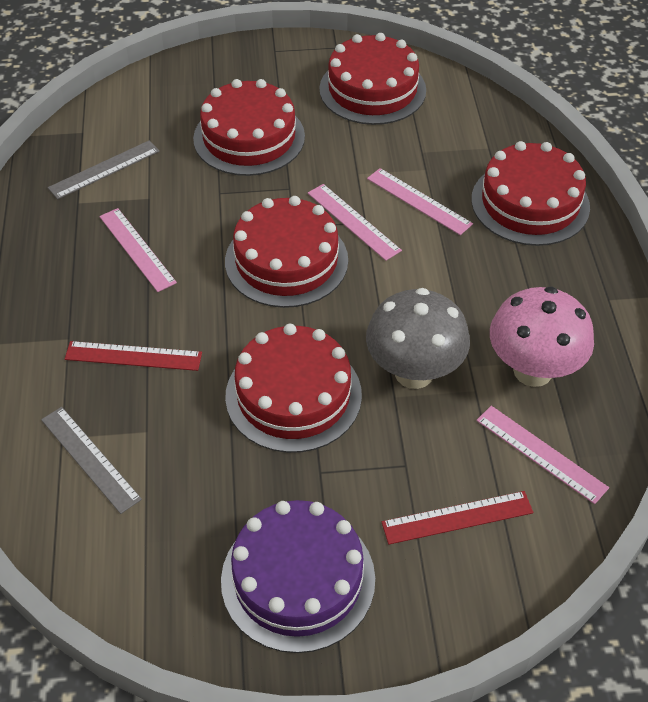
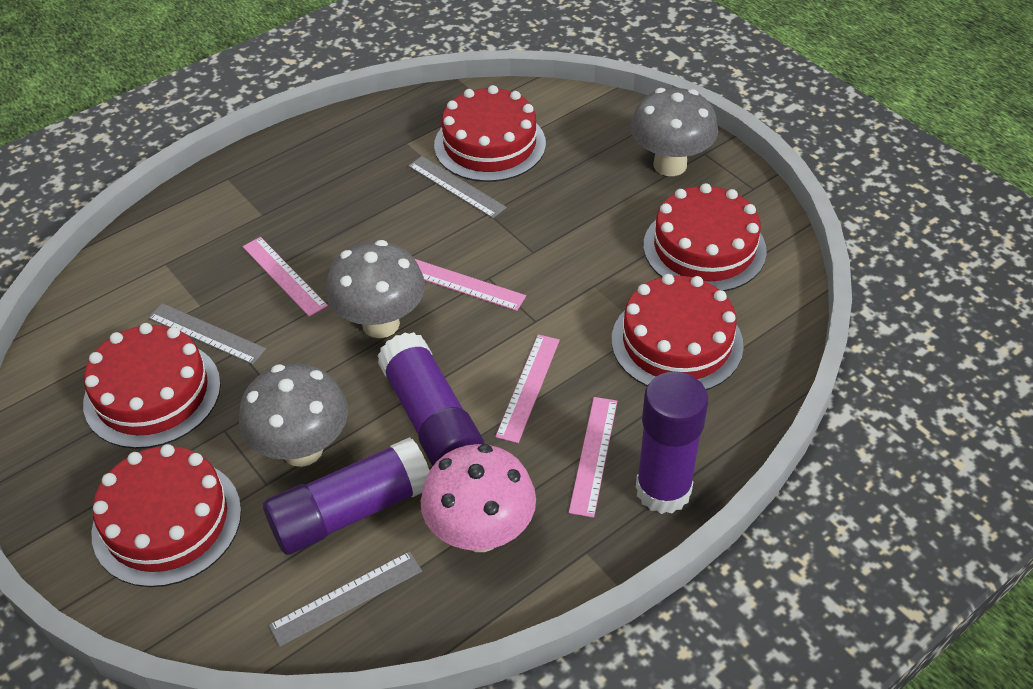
grey mushroom: [366,288,470,389] = 1 -> [239,363,348,467] [326,240,425,338] [630,88,718,176] = 3
grey ruler: [41,407,142,514] [48,140,160,199] = 2 -> [148,303,266,365] [268,551,422,647] [408,156,507,219] = 3
purple cake: [221,500,375,653] = 1 -> none = 0
purple glue stick: none = 0 -> [263,437,430,555] [377,332,484,466] [636,371,708,514] = 3
red ruler: [65,341,202,371] [382,491,533,545] = 2 -> none = 0

